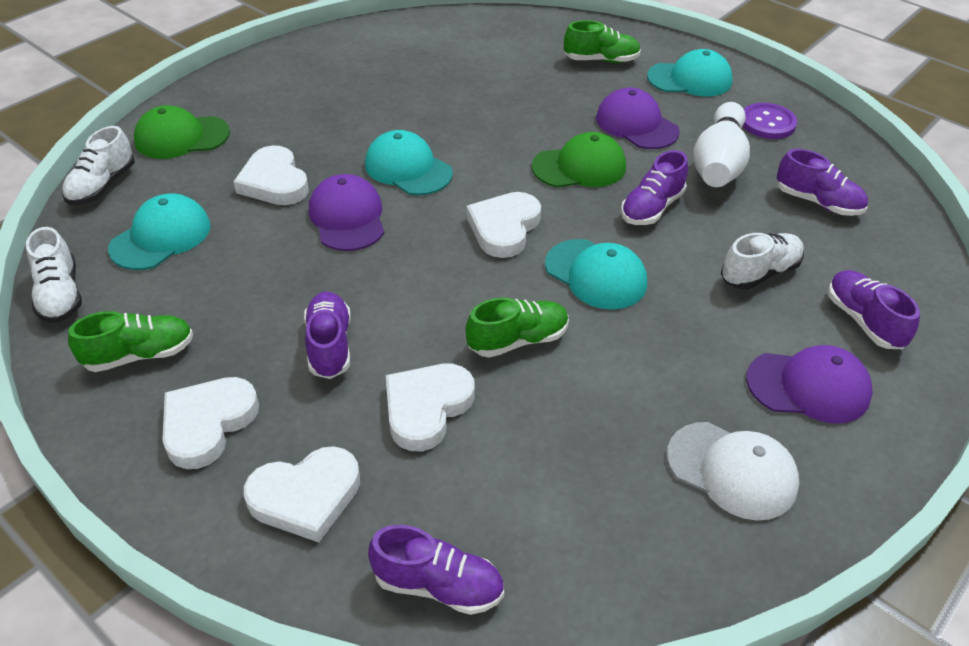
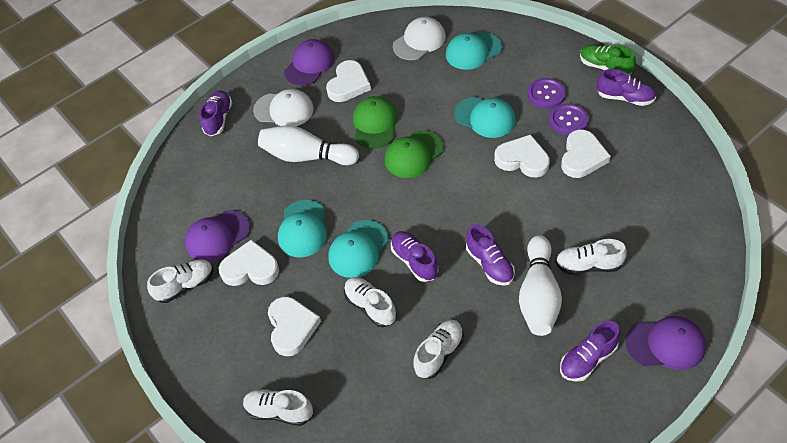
green shoe: [68,311,193,372] [466,298,569,358] [564,20,641,63] = 3 -> [580,45,636,75] = 1
purple button: [743,103,797,139] = 1 -> [527,78,566,109] [549,103,589,135] = 2
white bowling pin: [693,102,750,187] = 1 -> [258,125,359,165] [519,235,562,336] = 2
white cap: [667,422,799,520] = 1 -> [253,89,314,126] [393,17,446,60] = 2
white shoe: [26,227,82,323] [62,126,135,205] [721,233,804,289] = 3 -> [147,259,213,303] [243,389,313,426] [344,277,397,327] [413,320,464,379] [555,239,627,275] = 5

